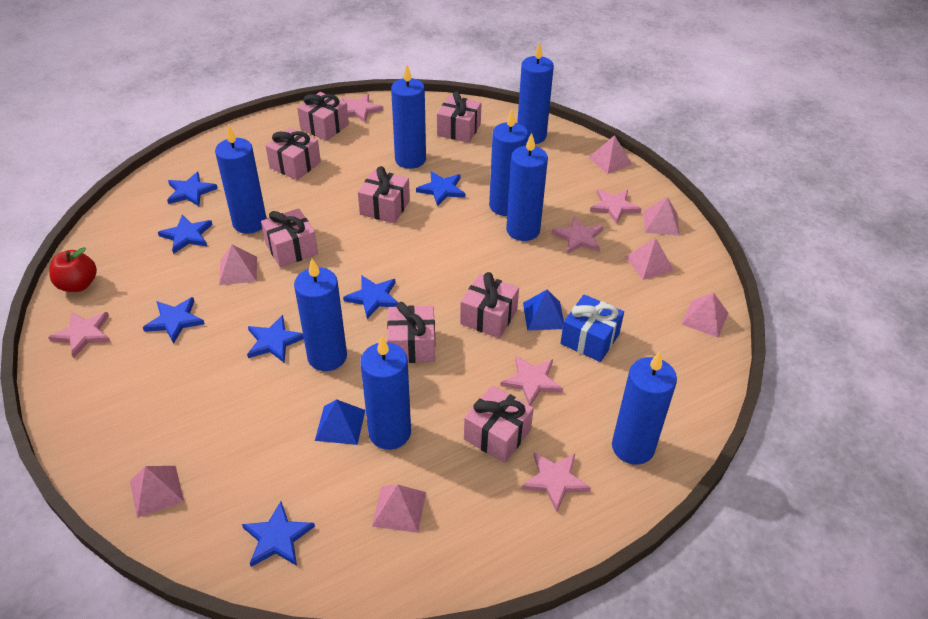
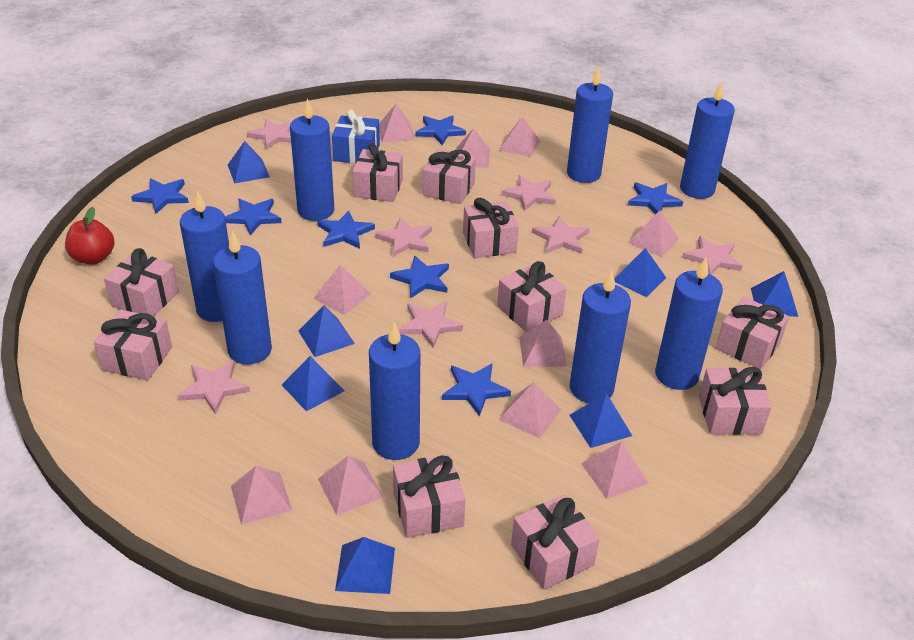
blue pyramid: [315,399,365,445] [523,290,564,331] = 2 -> [228,141,270,183] [282,356,344,411] [298,305,355,357] [335,537,395,594] [570,393,632,448] [614,248,666,297] [751,271,798,317] = 7
pink gift: [261,208,318,268] [265,128,321,180] [297,92,349,141] [358,166,410,223] [387,302,435,363] [437,91,481,143] [460,272,519,338] [464,385,534,463] = 8 -> [94,309,172,381] [104,248,179,316] [352,143,403,202] [393,454,466,538] [423,149,476,204] [463,198,519,258] [497,261,567,332] [511,495,600,590] [699,367,772,435] [716,297,789,370] = 10
pink pyramid: [130,466,184,518] [219,244,257,285] [372,484,426,533] [588,135,632,174] [626,238,674,280] [644,197,679,236] [681,292,728,338] = 7 -> [231,466,292,525] [313,264,371,315] [318,455,384,515] [379,104,415,143] [456,128,490,168] [499,117,540,157] [499,382,561,438] [519,320,567,367] [581,441,649,499] [628,211,679,257] = 10
pink star: [48,312,110,358] [342,94,383,123] [500,356,563,406] [521,452,591,512] [552,216,604,254] [590,189,641,224] = 6 -> [178,360,250,414] [247,118,291,150] [375,218,432,257] [398,301,463,348] [502,175,556,211] [532,216,590,254] [682,236,742,274] = 7

